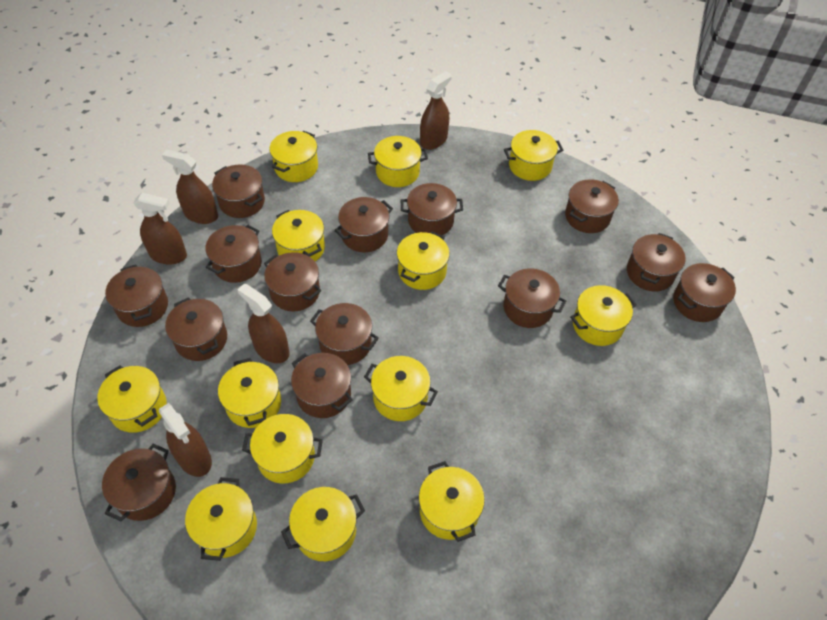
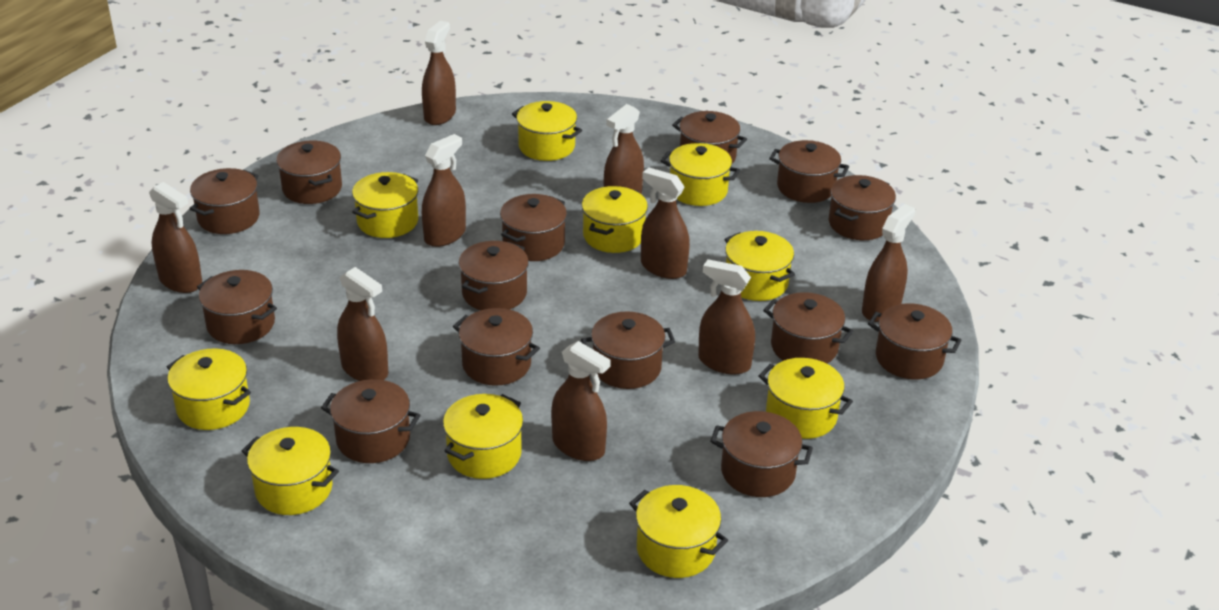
brown spray bottle: [133,193,187,265] [159,403,212,477] [162,150,218,224] [237,284,289,363] [420,71,452,150] = 5 -> [149,182,202,293] [337,267,388,381] [422,21,456,125] [422,134,466,247] [551,341,611,461] [604,104,644,194] [641,168,690,279] [698,259,755,375] [862,204,915,322] = 9
yellow pot: [97,365,167,433] [185,477,257,561] [218,358,281,428] [242,414,323,483] [269,131,318,182] [272,210,325,261] [281,487,365,561] [364,356,438,421] [368,136,428,187] [397,231,450,290] [419,461,485,542] [504,130,563,181] [570,285,637,346] = 13 -> [167,348,251,430] [242,427,339,515] [352,172,418,238] [443,394,523,479] [512,101,582,161] [582,186,648,253] [629,485,728,578] [661,143,740,206] [725,231,795,301] [759,358,853,439] = 10

